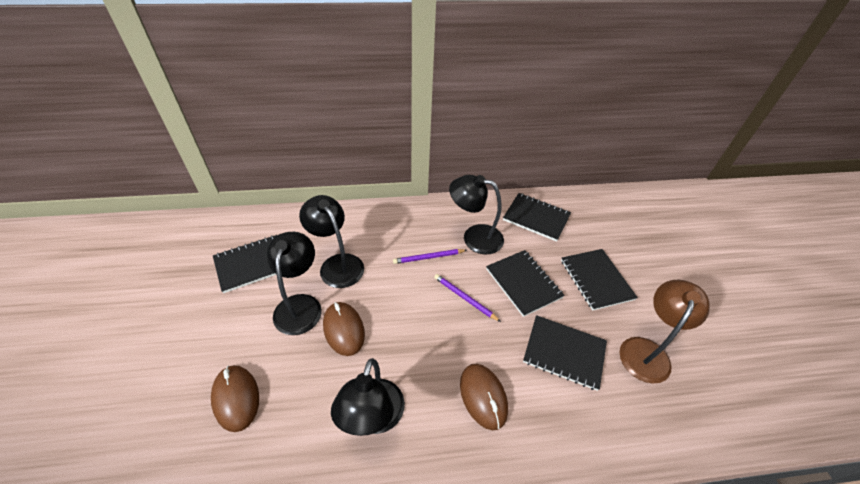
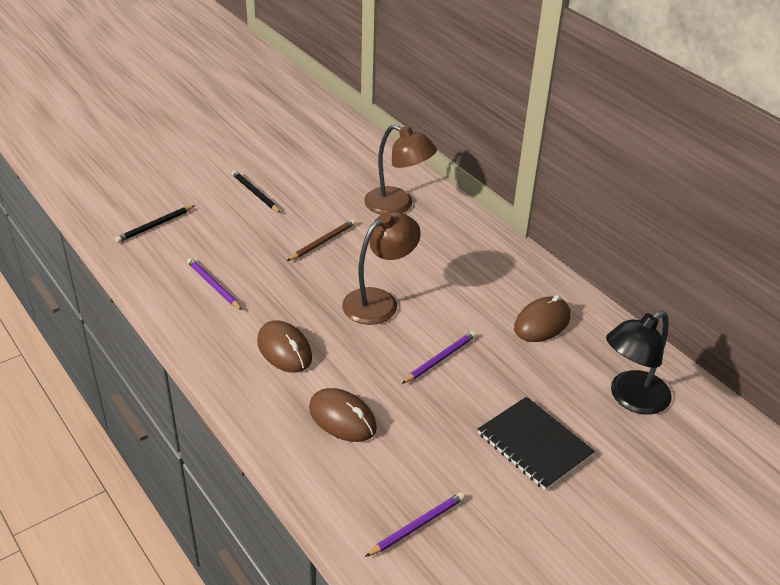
black lamp: [267,232,322,335] [299,195,364,288] [331,358,405,436] [449,175,504,255] = 4 -> [606,311,672,415] = 1
black notebook: [213,235,277,293] [486,250,565,317] [503,193,571,242] [523,315,607,391] [561,249,638,311] = 5 -> [478,397,595,490] = 1
black pencil: none = 0 -> [115,205,195,243] [232,170,281,213] = 2
brown lamp: [619,280,709,384] = 1 -> [342,211,421,325] [364,124,437,215] = 2
brown pencil: none = 0 -> [287,219,356,261] = 1
purple pencil: [393,249,467,264] [434,274,501,322] = 2 -> [187,258,242,310] [365,492,465,557] [402,331,476,384] = 3

